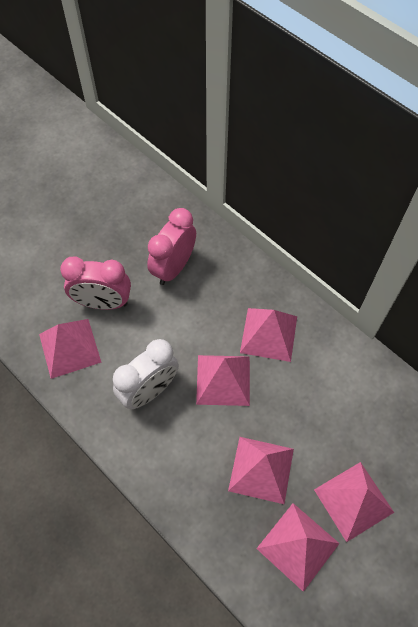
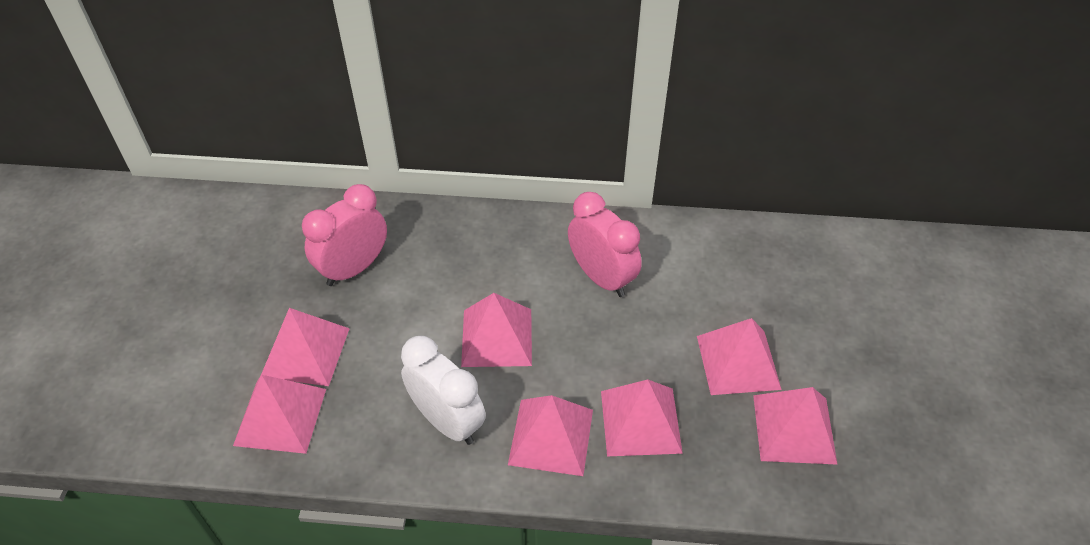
pink pyramid: [39,319,102,379] [196,355,250,406] [228,437,294,504] [240,308,297,362] [256,503,340,592] [314,462,394,542] = 6 -> [233,375,326,454] [261,308,350,386] [461,293,532,367] [508,395,593,476] [601,379,683,457] [697,318,782,395] [753,387,838,465] = 7

